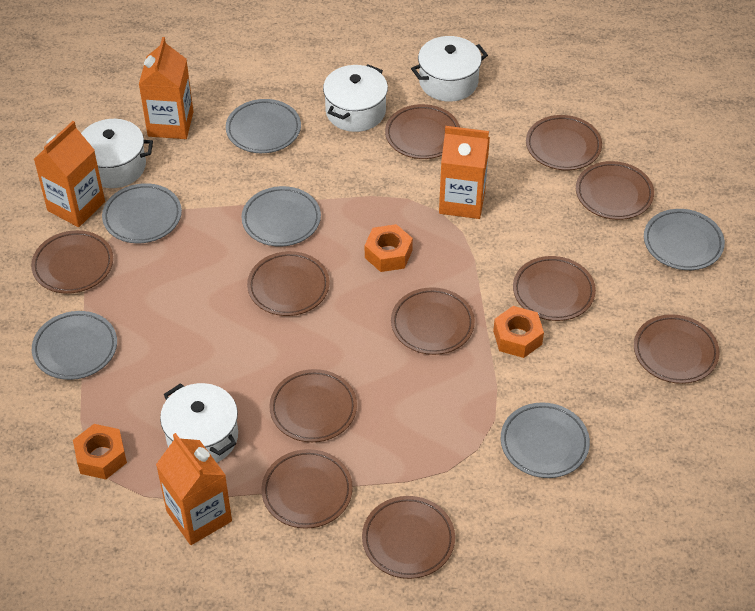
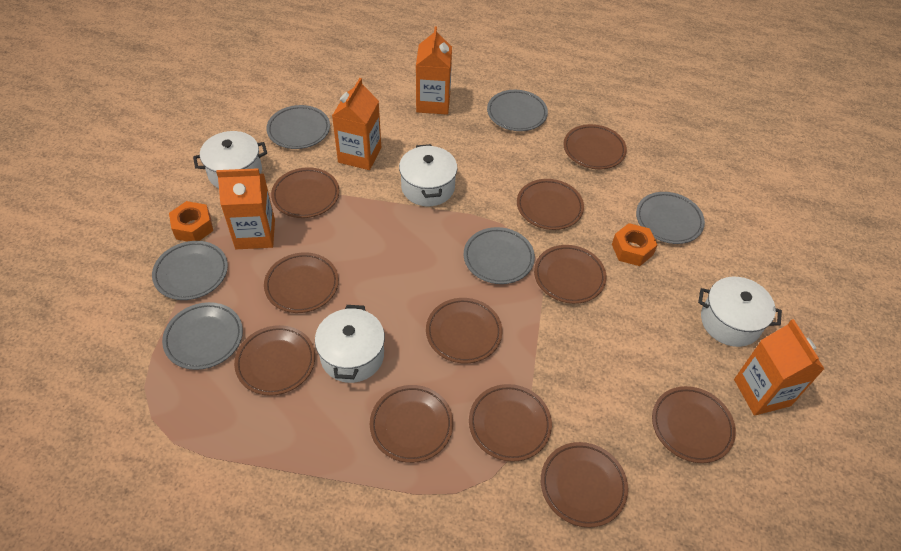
orange nut: [73,424,127,479] [365,224,413,272] [493,306,544,358] = 3 -> [169,201,213,241] [612,223,657,266] = 2

